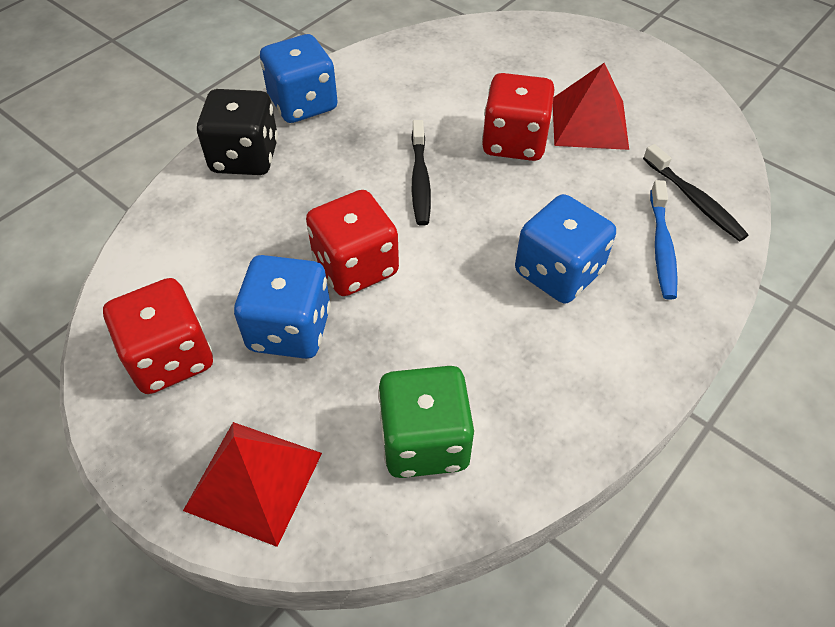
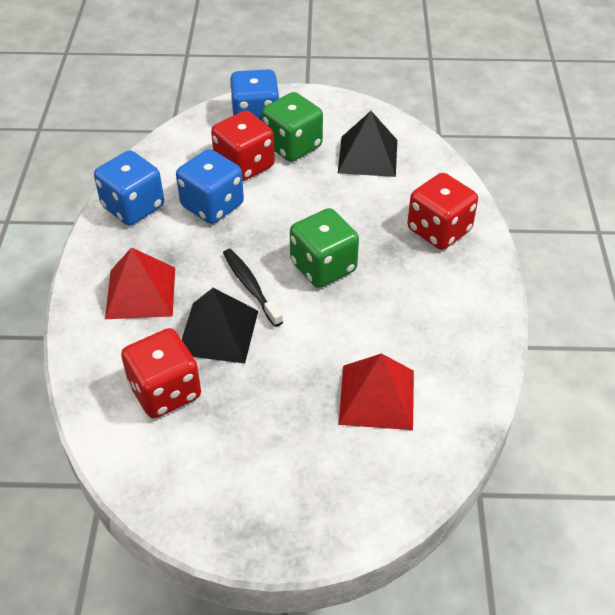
black dice: [197,89,278,175] = 1 -> none = 0
black pyramid: none = 0 -> [182,288,258,364] [338,111,397,177] = 2
black toothbrush: [411,120,431,226] [643,144,749,241] = 2 -> [223,249,283,327] = 1
blue toothbrush: [650,180,678,300] = 1 -> none = 0
green dice: [378,366,475,478] = 1 -> [262,92,323,162] [290,208,359,288] = 2

